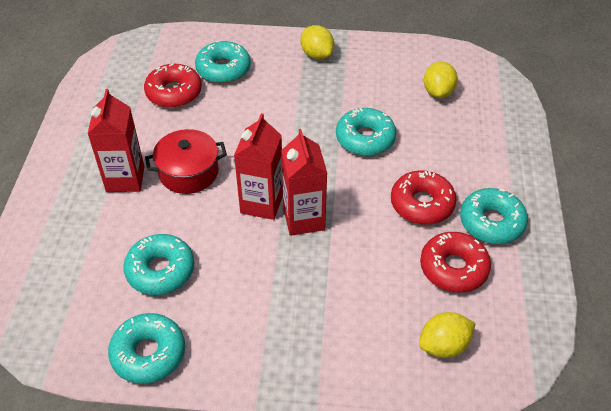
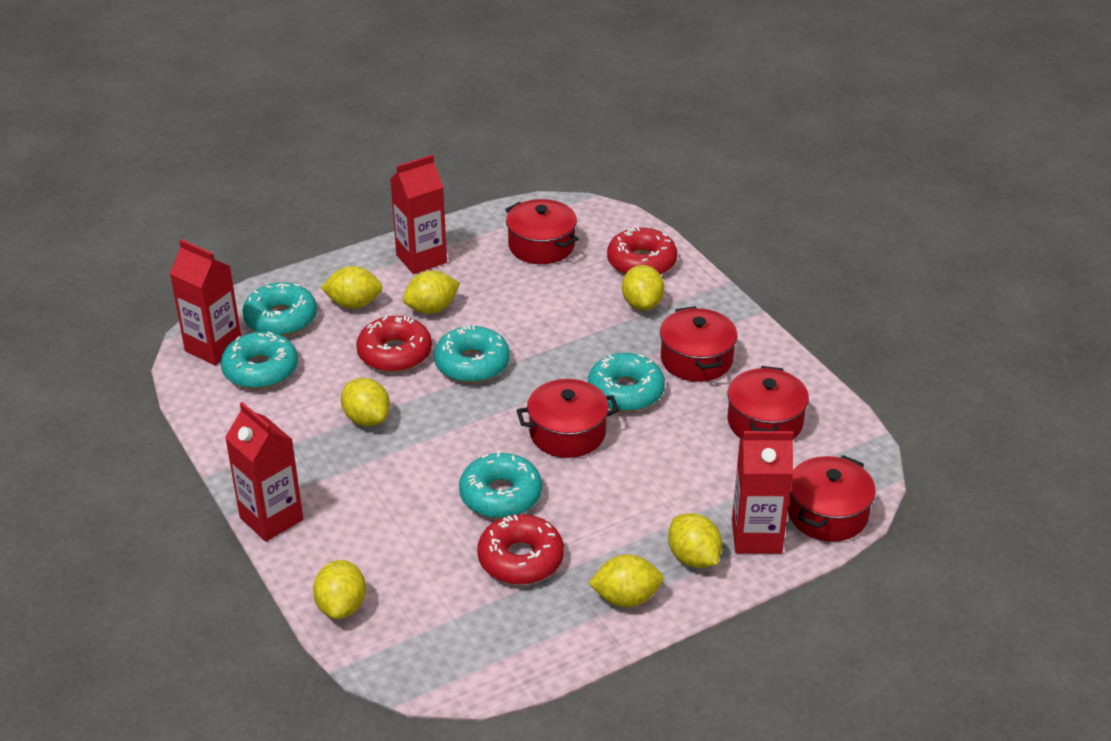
red carton: [88,89,144,192] [234,113,283,220] [281,129,327,236] = 3 -> [169,239,241,365] [225,402,303,542] [390,155,447,274] [732,431,794,554] = 4
red pot: [145,129,227,194] = 1 -> [505,199,578,264] [517,379,619,458] [660,306,737,382] [727,366,809,439] [788,455,876,542] = 5
yellow lemon: [300,25,334,59] [419,312,476,358] [424,61,458,98] = 3 -> [313,560,366,619] [321,266,383,309] [341,378,390,426] [403,270,460,314] [588,554,664,607] [622,265,664,310] [668,513,722,568] = 7

